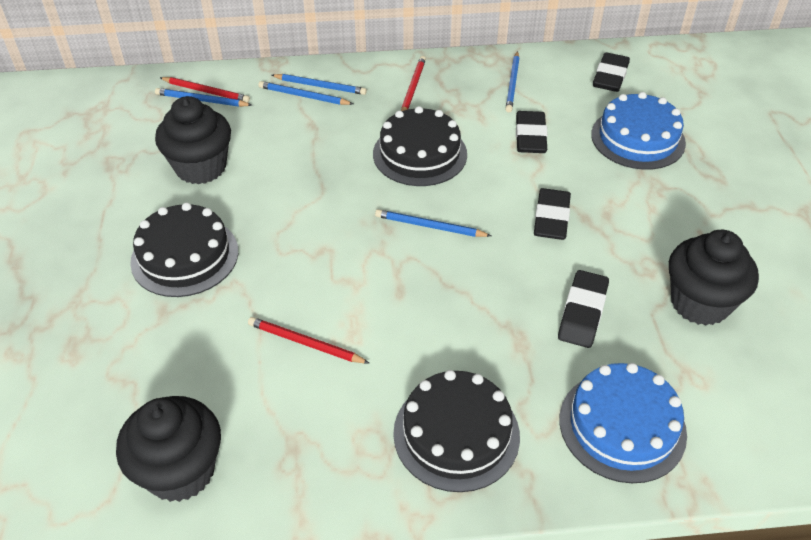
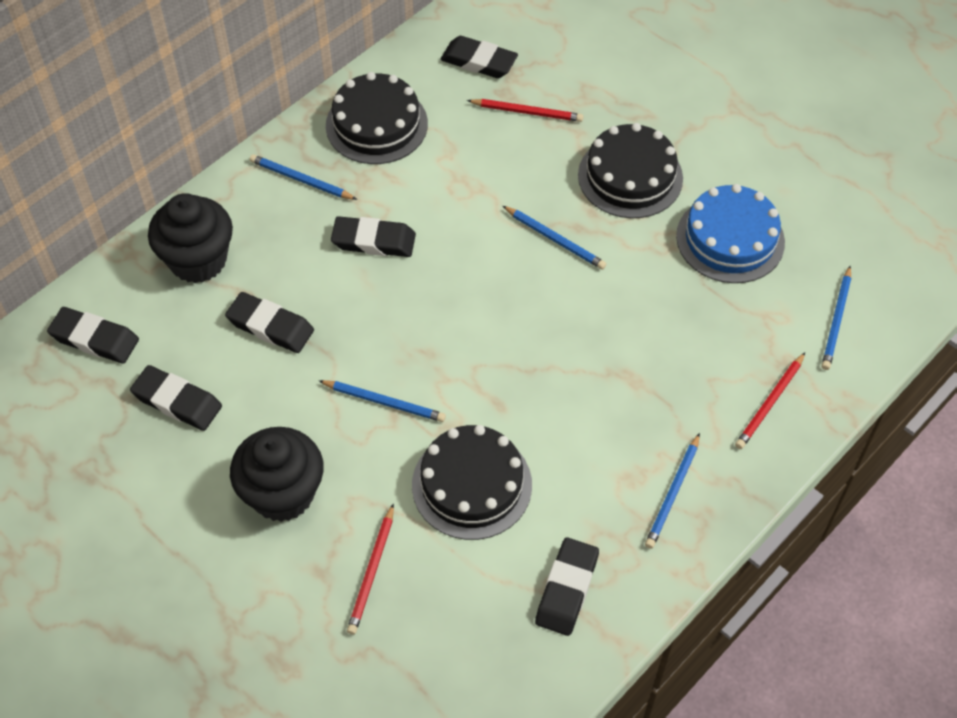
black cupcake: [116,396,221,502] [155,96,231,185] [669,230,759,326] = 3 -> [148,193,233,283] [230,427,324,522] = 2
black eraser: [516,111,548,153] [534,188,571,240] [558,270,609,348] [593,52,630,92] = 4 -> [47,307,139,364] [130,365,222,431] [225,292,314,353] [331,216,416,257] [440,36,518,78] [535,538,599,636] = 6
blue cake: [560,363,687,483] [591,92,686,170] = 2 -> [676,184,785,283] = 1

